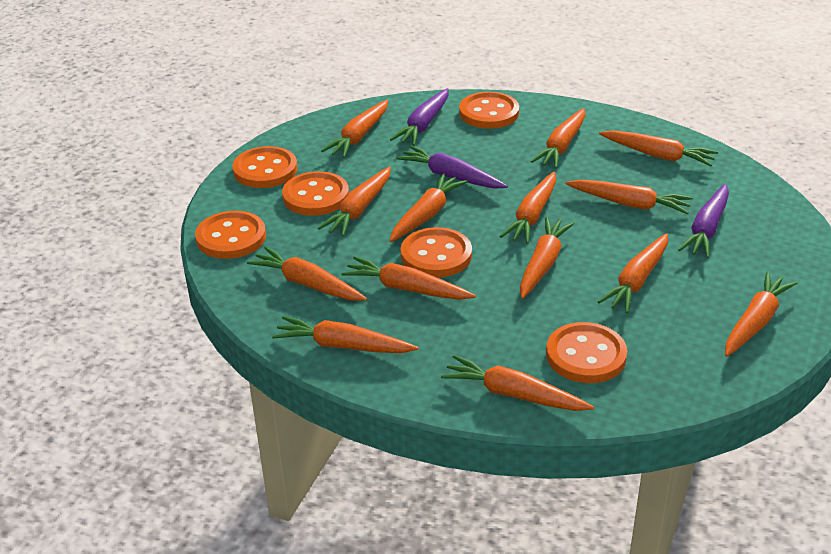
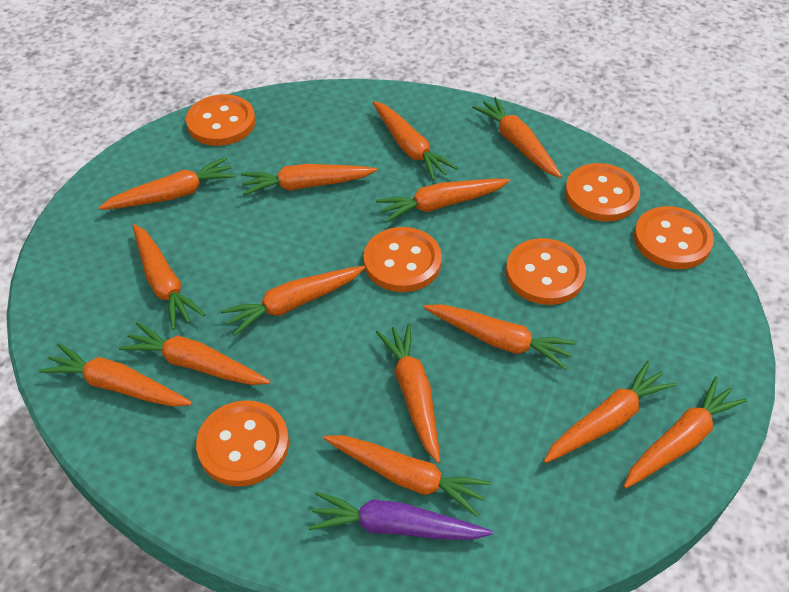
purple carrot: [390,88,449,146] [396,146,508,189] [678,184,729,258] = 3 -> [308,491,493,540] = 1

